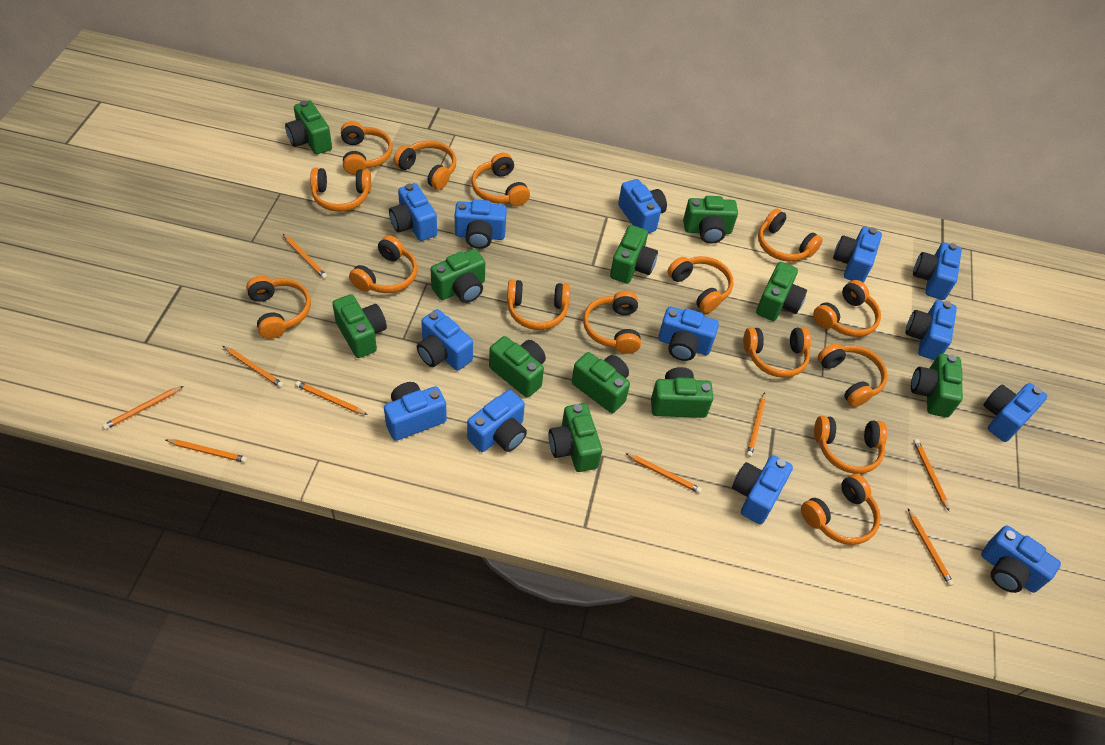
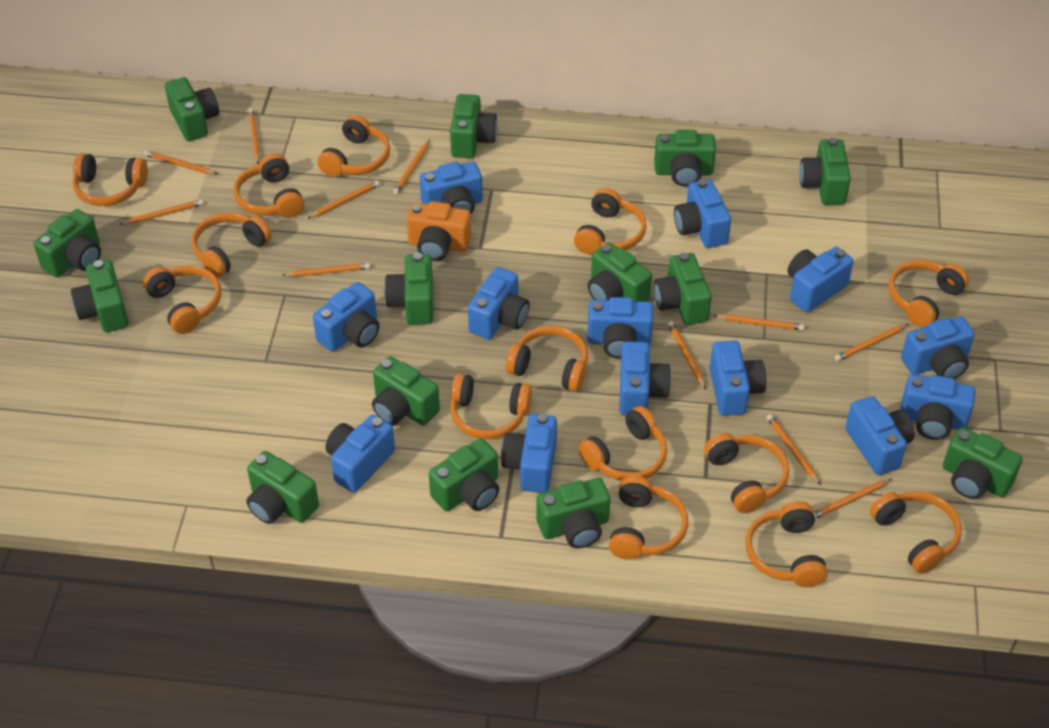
green camera: [285,100,332,154] [332,294,387,358] [431,249,485,303] [489,336,546,398] [548,403,602,472] [572,352,630,413] [610,225,658,284] [651,367,713,418] [683,196,738,244] [756,262,807,321] [911,354,963,418] = 11 -> [34,209,101,277] [71,260,129,332] [165,77,219,141] [246,451,319,524] [372,356,440,425] [384,253,433,325] [429,438,499,511] [450,94,498,158] [536,478,610,548] [588,243,652,302] [654,130,716,187] [654,253,712,325] [799,138,851,205] [943,427,1023,499] = 14
orange camera: none = 0 -> [407,201,471,261] = 1
orange headphones: [246,276,311,339] [310,168,371,212] [341,121,393,175] [349,235,417,293] [393,140,456,190] [471,153,530,206] [507,280,570,330] [583,291,641,354] [668,256,733,313] [743,328,811,378] [758,208,823,262] [801,474,881,545] [813,280,881,337] [814,416,887,474] [818,343,887,407] = 15 -> [73,153,148,206] [143,265,221,334] [191,212,272,278] [233,153,304,218] [318,115,390,177] [450,373,532,439] [506,326,588,392] [574,188,647,255] [578,406,667,481] [609,475,688,560] [704,433,789,513] [745,501,828,587] [870,491,962,574] [888,260,969,328] = 14
orange pencil: [102,386,183,430] [166,439,247,463] [223,346,284,388] [283,234,327,279] [295,381,368,415] [625,453,702,493] [747,392,765,457] [908,509,954,586] [913,439,949,511] = 9 -> [120,199,204,225] [144,150,217,174] [249,108,260,164] [282,263,370,277] [307,180,380,219] [393,140,430,194] [668,321,706,389] [714,314,804,331] [766,414,821,485] [814,479,892,519] [835,324,909,361] = 11

